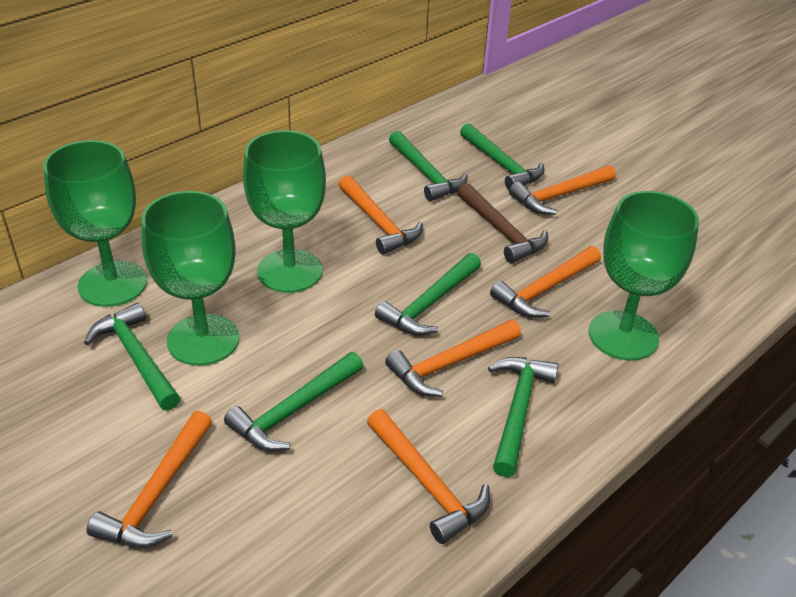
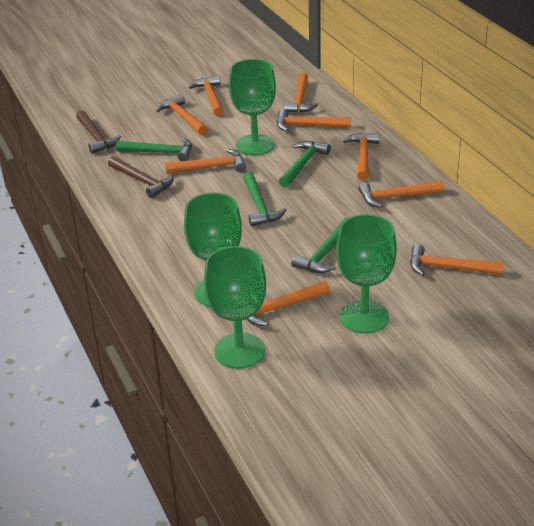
brown hammer: [457,183,548,263] = 1 -> [76,110,121,154] [108,156,174,198] = 2
green hammer: [84,303,180,411] [224,352,364,451] [375,253,481,336] [389,131,468,201] [460,123,544,190] [488,357,559,477] = 6 -> [116,138,192,161] [243,172,287,226] [279,141,330,188] [291,217,348,273] = 4
orange hammer: [86,411,212,548] [339,175,423,255] [367,409,490,544] [385,319,521,397] [490,246,601,318] [509,165,616,215] = 6 -> [156,94,208,135] [165,149,246,174] [189,75,224,116] [246,281,330,326] [277,109,351,132] [283,72,318,113] [343,133,379,181] [358,181,444,208] [410,244,503,276] = 9

